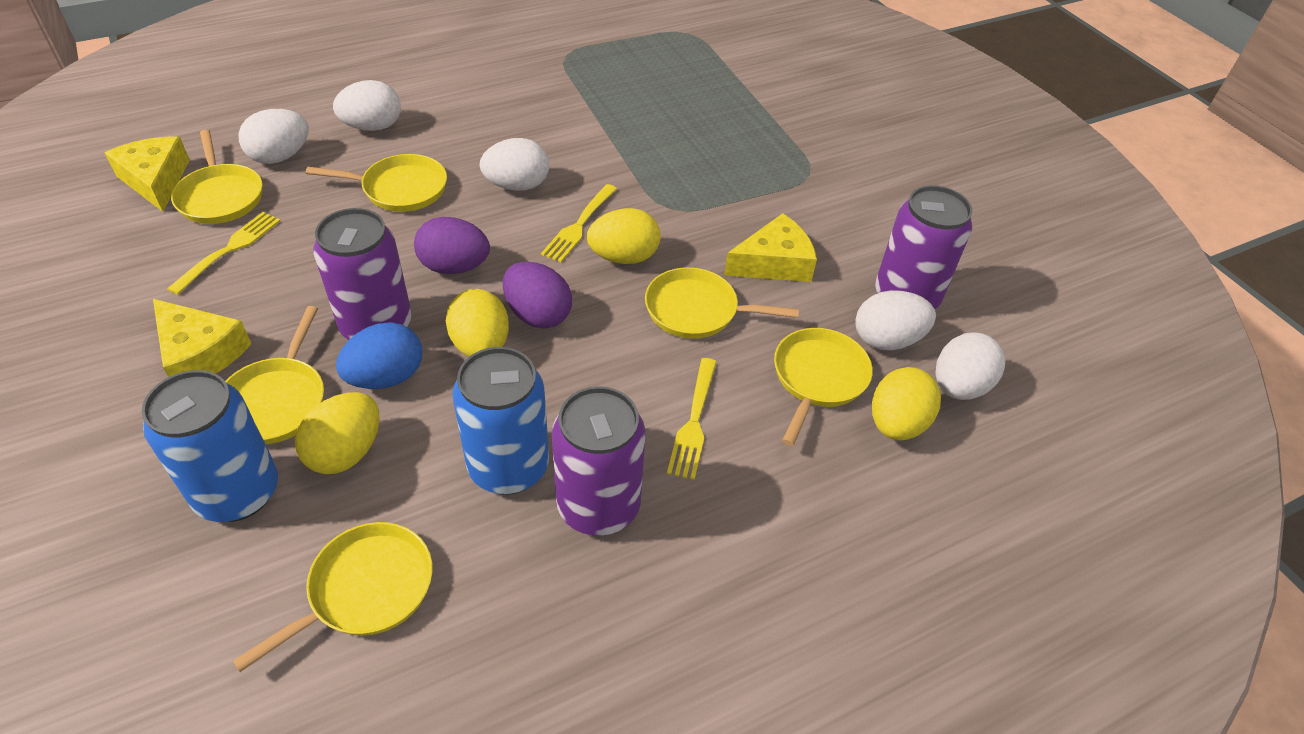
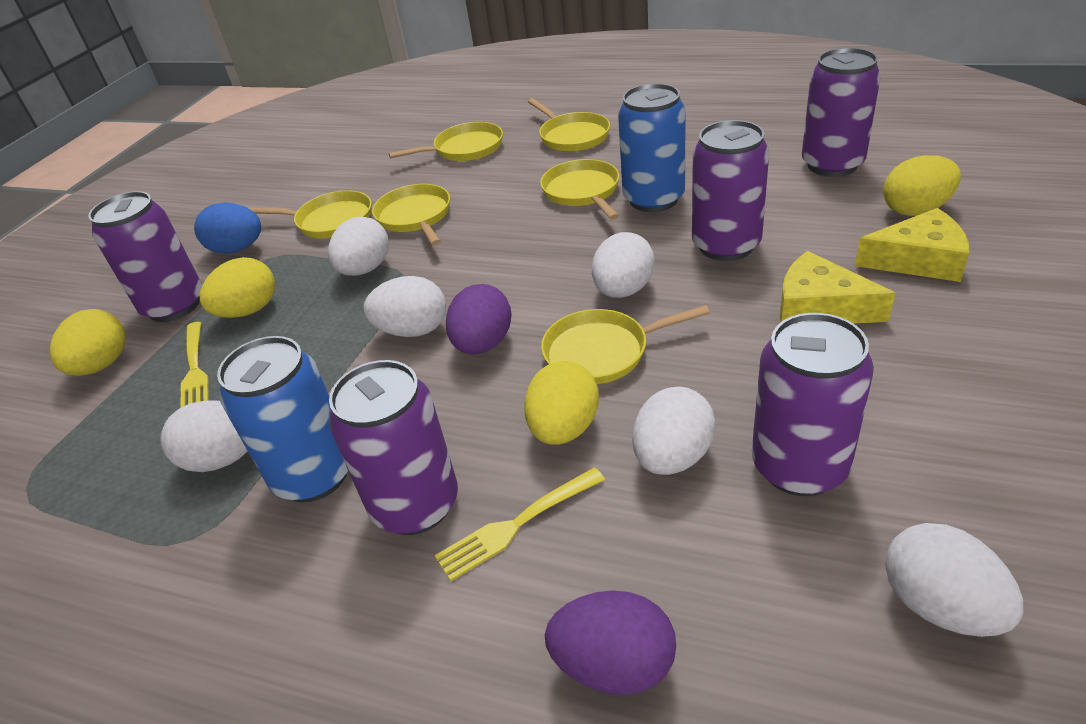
purple can: [313,208,412,340] [552,386,645,536] [875,185,972,309] = 3 -> [88,191,202,322] [329,360,458,535] [692,120,769,261] [752,313,874,496] [802,48,881,177] = 5
white egg: [239,109,309,164] [333,80,401,131] [480,138,549,191] [855,290,936,351] [935,332,1005,400] = 5 -> [160,400,247,472] [328,217,389,276] [364,276,446,337] [592,232,655,298] [632,387,716,475] [885,523,1024,637] = 6
yellow cheese: [105,136,190,212] [153,299,251,377] [724,213,817,282] = 3 -> [780,251,895,324] [855,208,969,282] = 2
yellow fork: [167,212,280,295] [541,184,617,262] [667,358,717,480] = 3 -> [180,322,209,408] [434,467,605,581] = 2

